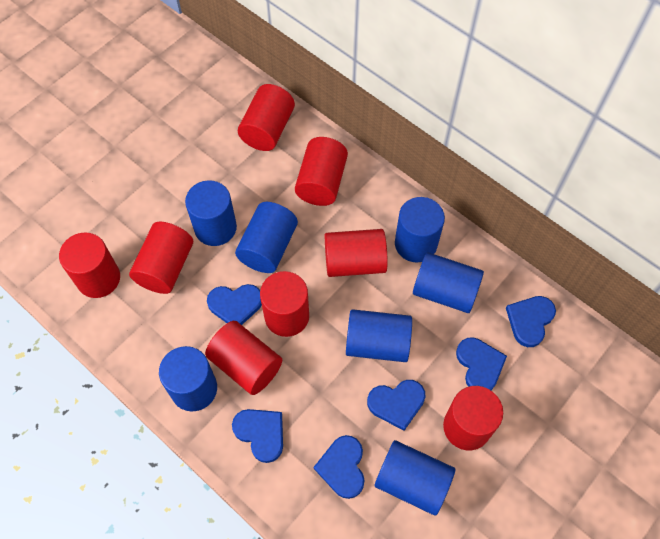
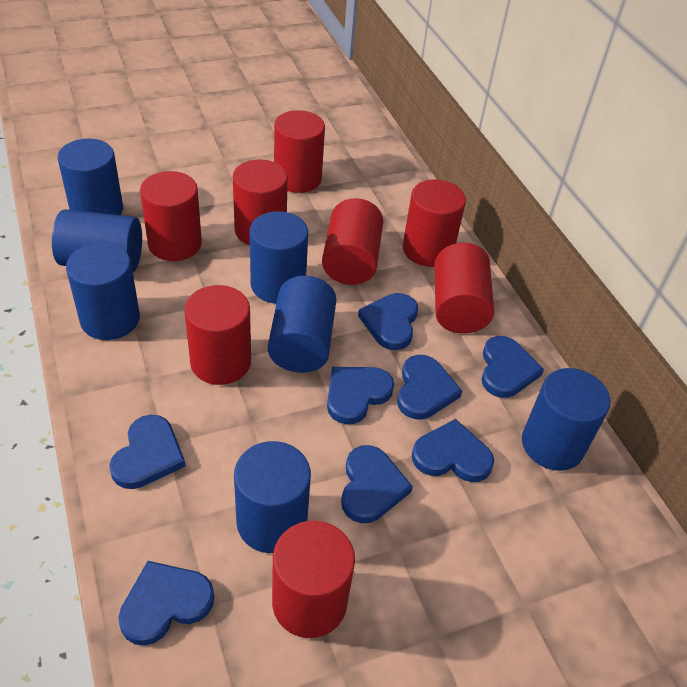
blue heart: [207,284,262,325] [232,409,283,463] [314,435,365,499] [367,380,426,431] [456,337,507,390] [506,296,556,347] = 6 -> [109,415,185,489] [118,561,214,646] [327,367,394,424] [341,445,413,523] [358,293,418,350] [397,355,462,419] [412,419,494,482] [481,336,544,398] = 8

